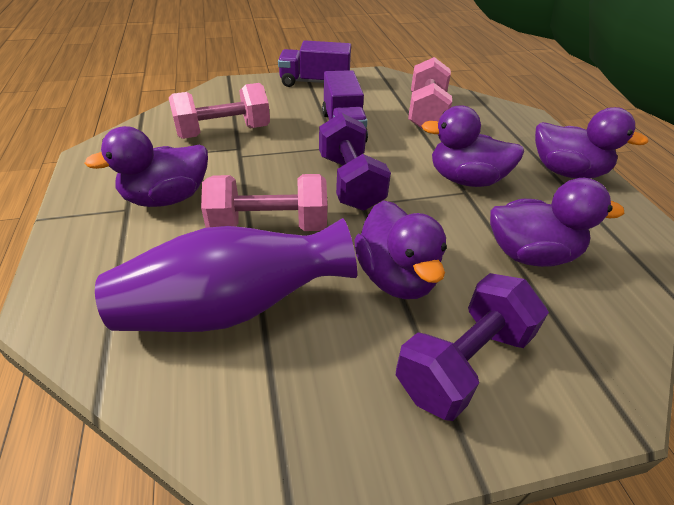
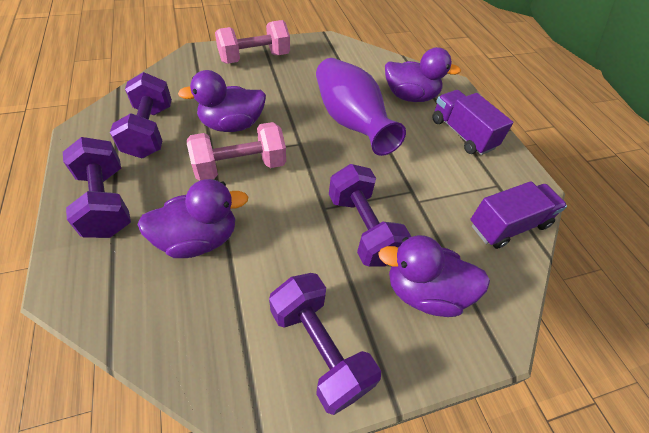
pink dumbbell: [169,83,270,139] [201,174,327,231] [408,57,452,129] = 3 -> [187,122,286,181] [215,20,290,64] = 2
purple duck: [84,126,208,207] [354,200,447,299] [421,106,524,187] [490,178,624,267] [535,107,649,178] = 5 -> [137,179,249,258] [178,70,266,132] [378,235,490,317] [385,47,461,102] = 4
purple dumbbell: [319,113,391,211] [396,273,549,421] = 2 -> [63,137,131,238] [110,72,172,158] [269,273,381,415] [329,164,411,267] = 4

